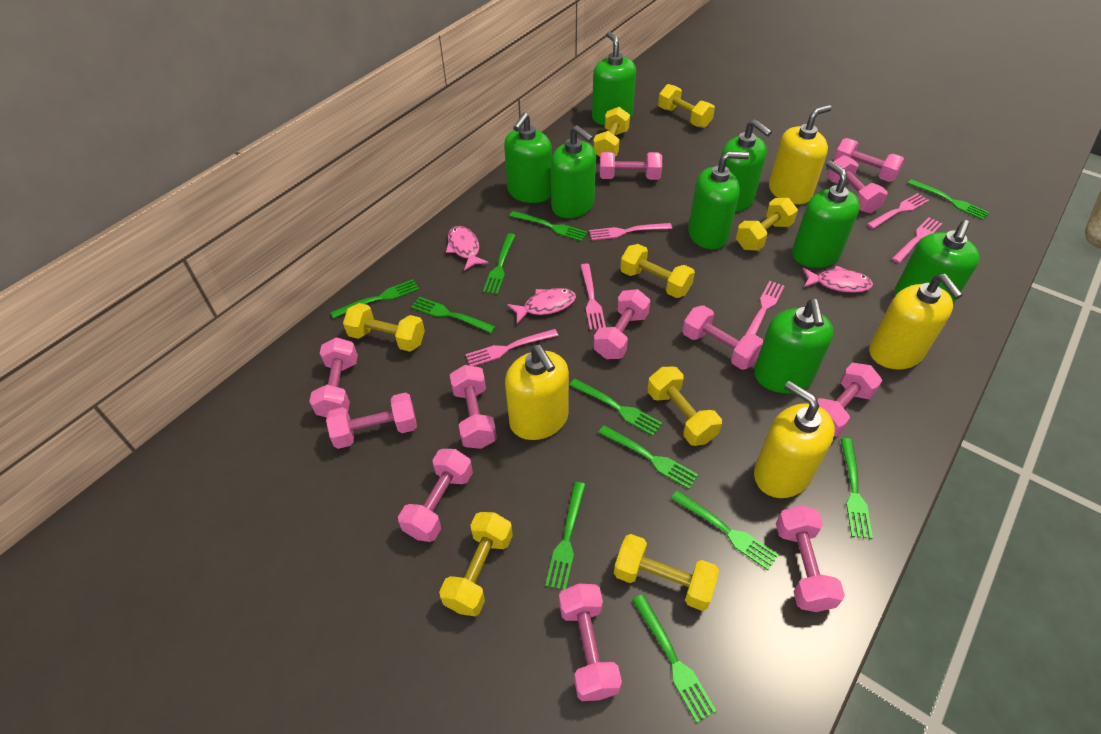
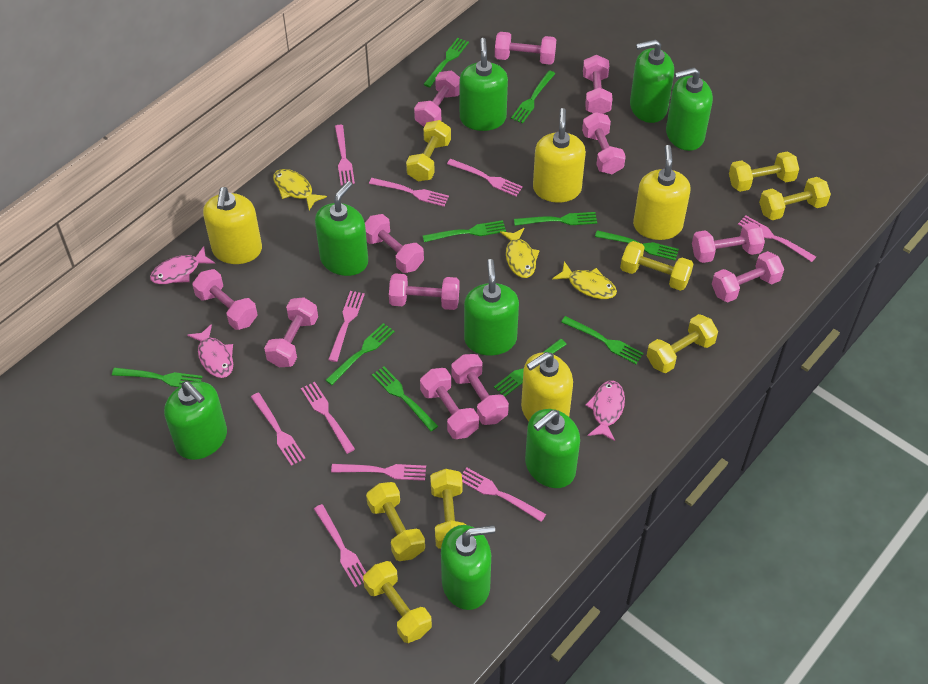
green fork: [330,279,419,319] [411,297,496,333] [483,233,516,294] [510,211,587,241] [545,482,586,590] [569,378,662,436] [598,425,698,489] [632,594,716,723] [671,490,779,570] [841,438,873,539] [908,179,989,220] = 11 -> [112,368,203,387] [325,323,395,385] [372,367,438,432] [423,38,469,87] [423,220,506,242] [494,339,567,396] [511,70,556,123] [514,212,597,226] [561,316,644,364] [595,230,679,260] = 10
pink fork: [465,329,559,366] [580,263,606,330] [589,223,672,240] [744,281,784,336] [867,193,929,229] [892,217,942,263] = 6 -> [251,393,305,466] [301,382,355,454] [314,504,366,587] [328,291,365,362] [331,464,426,481] [335,125,355,185] [369,178,449,207] [447,159,523,196] [462,468,546,522] [738,215,816,262] = 10
yellow fish: none = 0 -> [273,169,327,210] [500,228,540,278] [552,261,617,299] = 3

